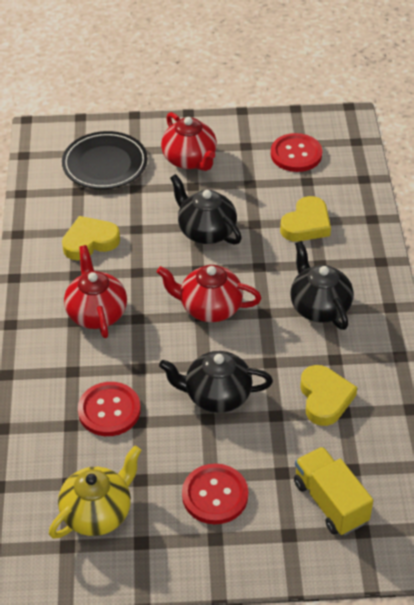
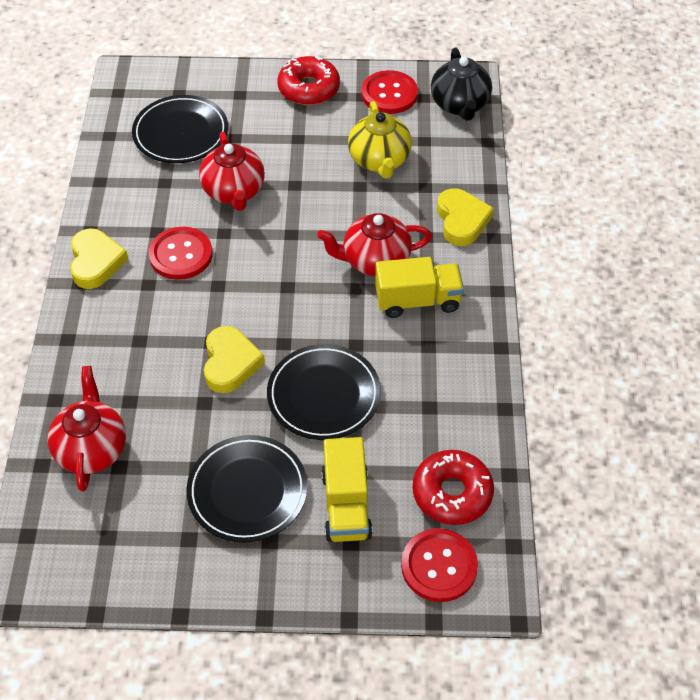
black plate: [62,131,148,189] = 1 -> [132,95,228,163] [187,435,307,543] [267,344,381,440] = 3
black teapot: [159,351,273,413] [170,174,242,244] [290,241,353,330] = 3 -> [431,48,492,121] = 1
red donut: none = 0 -> [277,56,340,105] [412,450,494,525] = 2
yellow truck: [294,447,373,535] = 1 -> [321,437,373,542] [375,257,464,318] = 2

